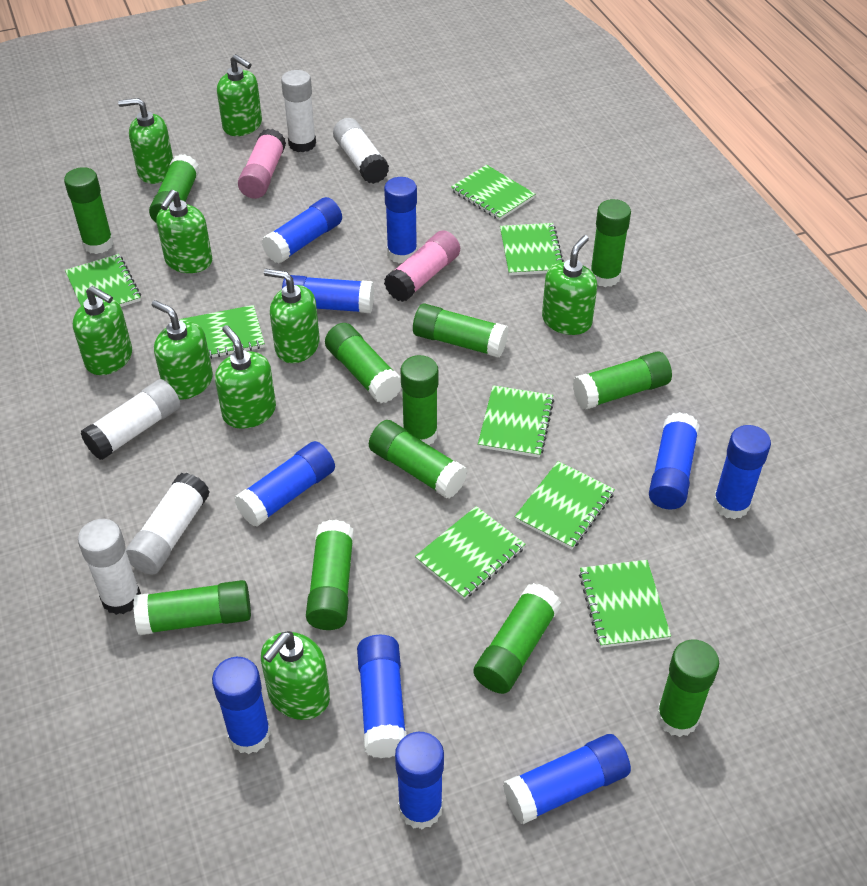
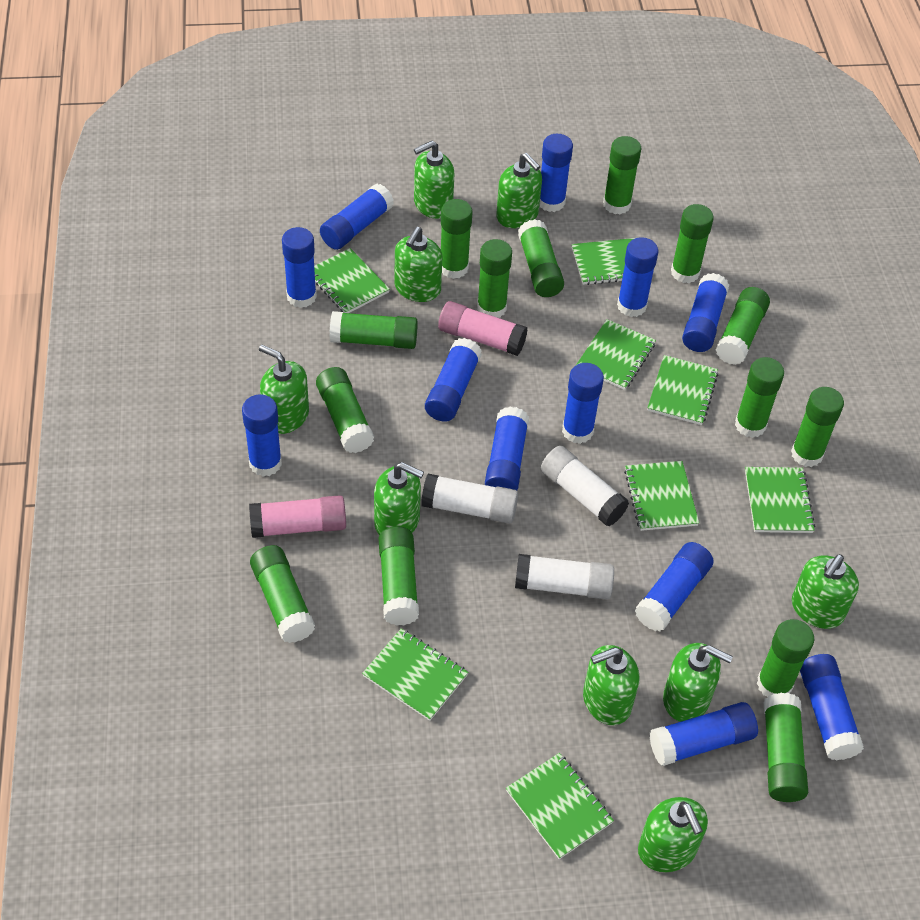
blue glue stick: [212,657,271,754] [234,441,335,526] [262,197,342,264] [282,275,374,313] [357,635,407,758] [384,177,417,263] [395,732,444,829] [503,734,631,824] [649,412,700,510] [713,425,771,519] = 10 -> [242,395,282,476] [282,227,317,308] [320,183,394,250] [425,338,482,422] [485,407,529,490] [540,134,573,212] [562,363,604,444] [617,237,658,317] [635,542,714,631] [650,702,758,766] [682,273,729,352] [800,654,864,760] = 12
green glue stick: [64,167,114,254] [133,580,251,635] [149,154,200,222] [306,520,354,630] [325,323,402,403] [369,420,467,498] [400,355,439,445] [413,303,508,358] [473,583,561,694] [573,352,672,410] [590,199,631,287] [656,640,719,737] = 12 -> [250,545,315,643] [316,367,374,453] [330,311,418,349] [379,527,419,625] [441,199,473,279] [477,239,512,318] [518,219,564,297] [603,136,641,215] [671,204,714,283] [716,287,770,365] [735,357,784,438] [757,619,814,697] [764,693,808,802] [791,387,844,467] = 14
white glue stick: [78,519,141,615] [81,379,180,460] [126,473,210,574] [281,70,316,152] [333,118,389,184] = 5 -> [421,474,518,524] [515,554,614,600] [541,446,629,526] = 3

